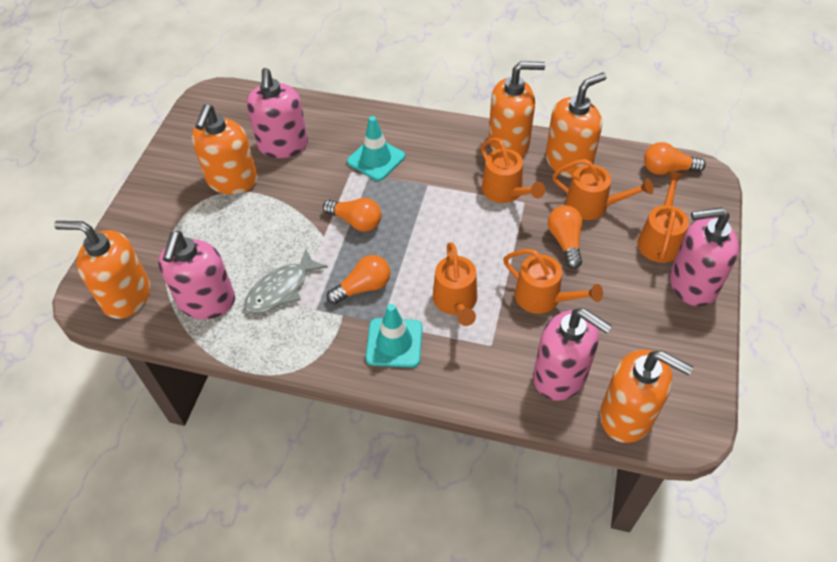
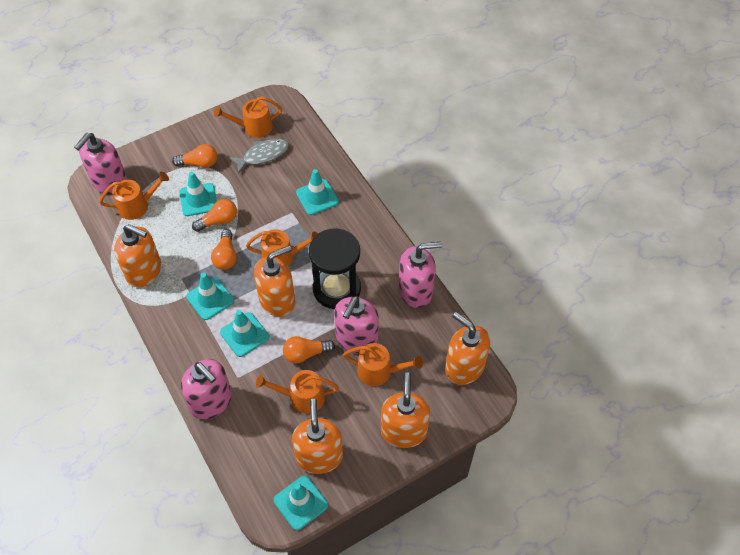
black hourglass: none = 0 -> [309,228,361,309] = 1
turquoise traffic cone: [347,116,405,181] [366,304,423,368] = 2 -> [179,172,217,216] [186,273,234,320] [220,310,269,357] [274,476,328,530] [296,169,339,215] = 5

